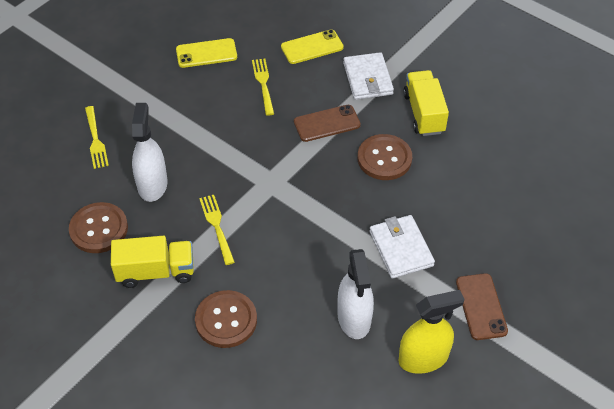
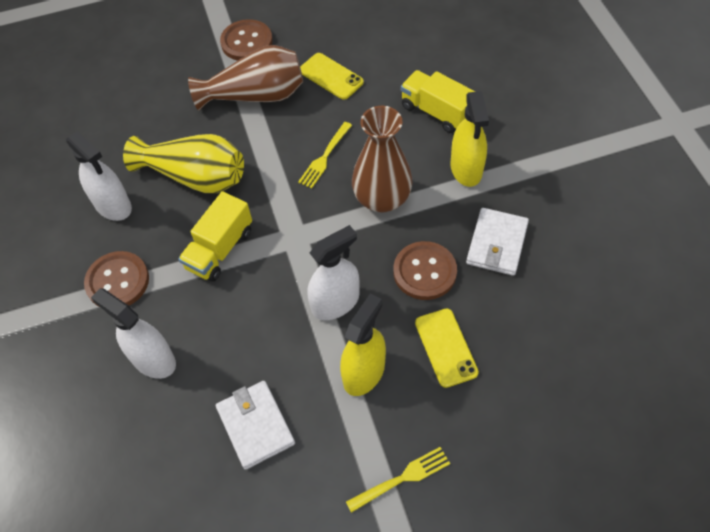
brown phone: [294,105,361,142] [456,273,508,340] = 2 -> none = 0
brown vase: none = 0 -> [188,45,303,111] [352,106,413,212] = 2
white spray bottle: [132,103,168,202] [337,249,374,339] = 2 -> [66,131,132,221] [91,288,176,379] [307,225,360,320] = 3
yellow fork: [85,106,109,169] [199,195,235,265] [252,58,274,116] = 3 -> [298,122,352,189] [346,447,450,513] = 2
yellow spray bottle: [398,290,464,374] = 1 -> [340,294,386,396] [450,91,489,187] = 2
yellow vase: none = 0 -> [123,134,244,193] = 1

